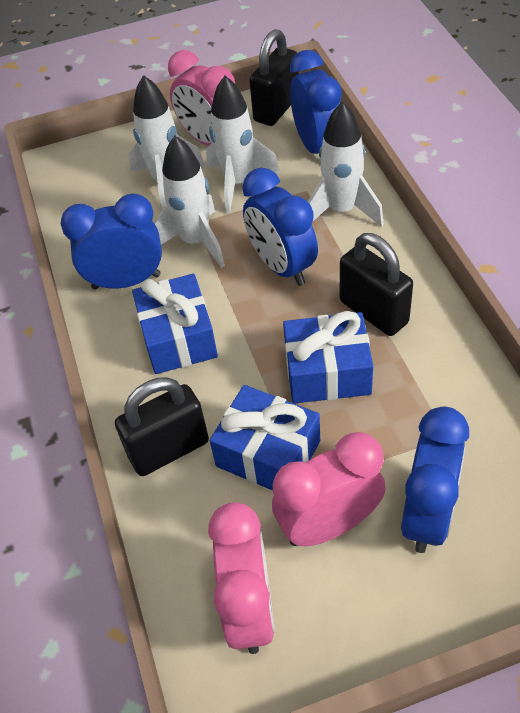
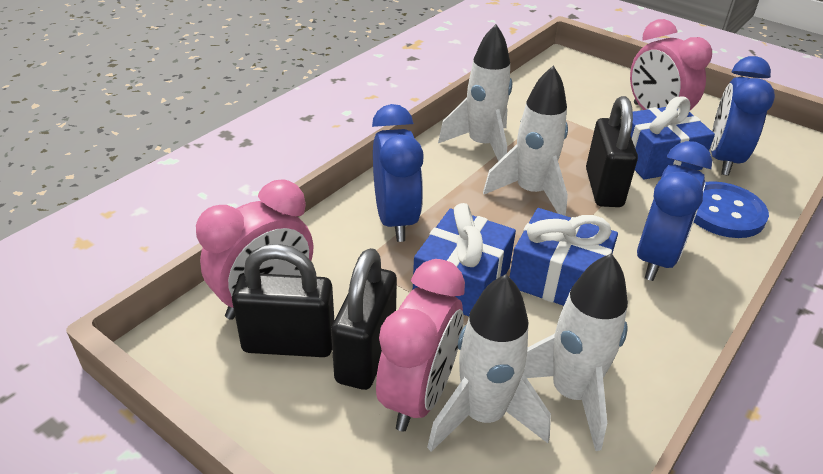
blue button: none = 0 -> [694,181,769,238] = 1
blue clock: [61,193,162,289] [242,168,318,286] [290,50,342,154] [401,406,469,553] = 4 -> [372,104,424,242] [637,141,712,281] [711,56,775,176] = 3

